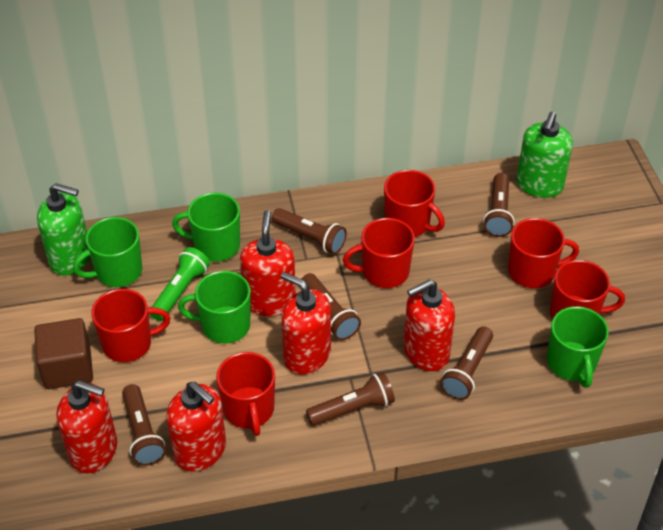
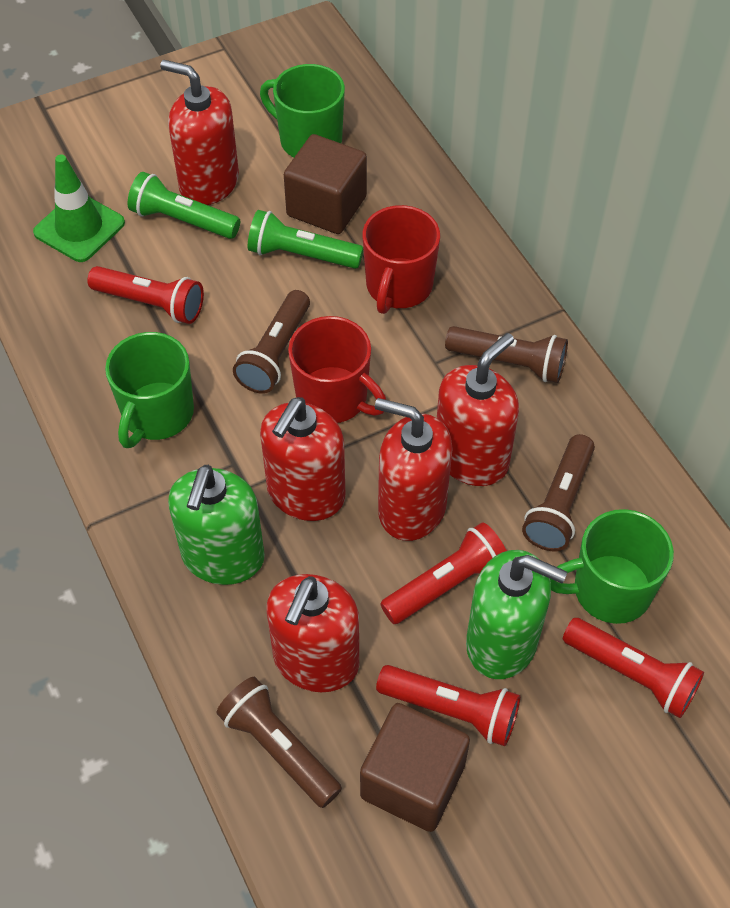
brown cube: [34,318,93,389] = 1 -> [284,134,367,234] [360,703,470,832] = 2
brown flashlight: [122,384,166,466] [272,208,347,254] [302,273,361,340] [306,372,395,426] [440,327,493,400] [483,173,514,237] = 6 -> [216,677,342,808] [233,290,310,394] [445,326,568,383] [522,434,595,551] = 4
green flashlight: [150,247,210,321] = 1 -> [128,172,240,239] [248,210,363,269] = 2
green mug: [73,217,142,287] [172,193,240,262] [178,271,250,344] [547,306,609,388] = 4 -> [105,332,194,448] [260,64,345,158] [550,509,674,624] = 3
green traffic cone: none = 0 -> [33,154,125,262] = 1
red flashlight: none = 0 -> [87,266,204,324] [376,665,520,746] [380,522,507,624] [563,618,704,718] = 4
red mug: [91,289,170,362] [216,352,275,436] [343,218,415,288] [384,170,445,237] [508,218,579,288] [550,260,625,320] = 6 -> [288,316,386,423] [362,205,440,314] = 2

